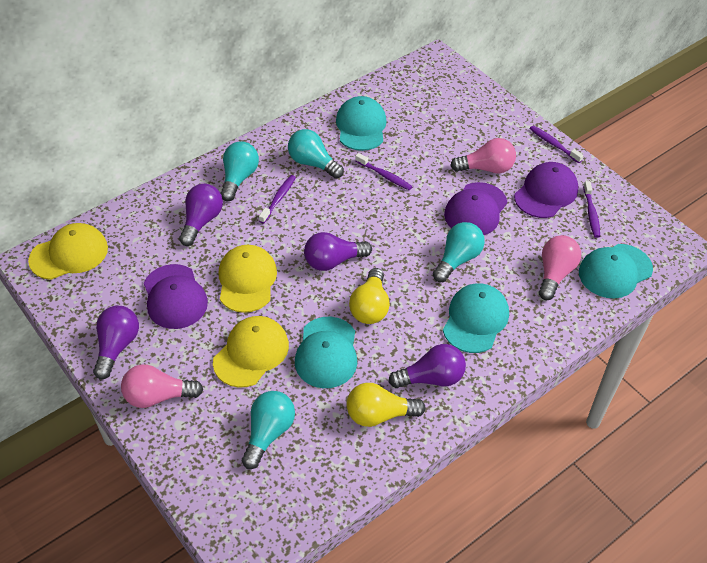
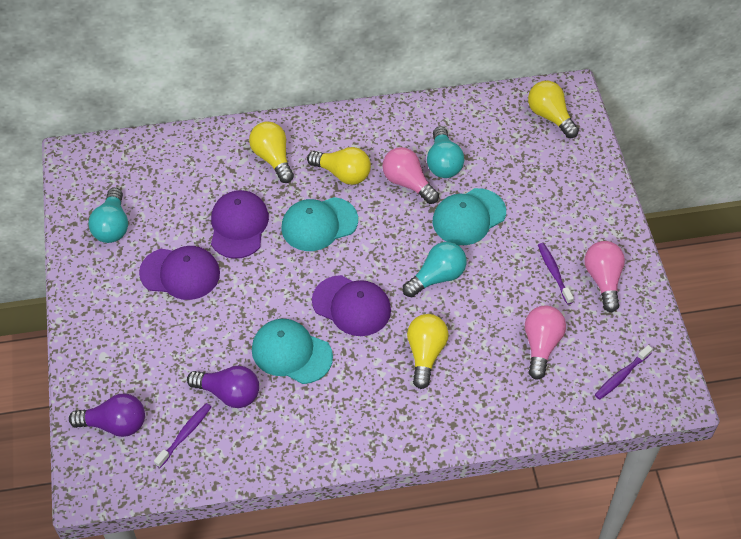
purple light bulb: [93,306,139,379] [179,183,223,246] [304,232,372,271] [389,344,466,388] = 4 -> [69,394,145,437] [187,366,259,408] = 2
purple toothbrush: [259,175,296,223] [355,153,412,190] [529,126,584,163] [583,181,600,238] = 4 -> [154,403,211,468] [538,243,574,304] [595,345,653,400] = 3
turquoise cap: [295,317,357,388] [336,96,387,151] [443,283,509,353] [579,244,653,299] = 4 -> [252,319,333,384] [281,197,358,251] [433,188,506,245] = 3
turquoise light bulb: [221,141,259,201] [242,391,295,469] [288,129,344,179] [433,222,485,282] = 4 -> [88,188,128,243] [403,242,467,297] [427,126,464,178] = 3
yellow cap: [28,223,108,280] [213,316,289,388] [219,245,277,313] = 3 -> none = 0
yellow light bulb: [347,383,426,427] [349,268,390,324] = 2 -> [249,122,294,183] [307,147,371,185] [407,314,449,389] [528,81,579,138] = 4

